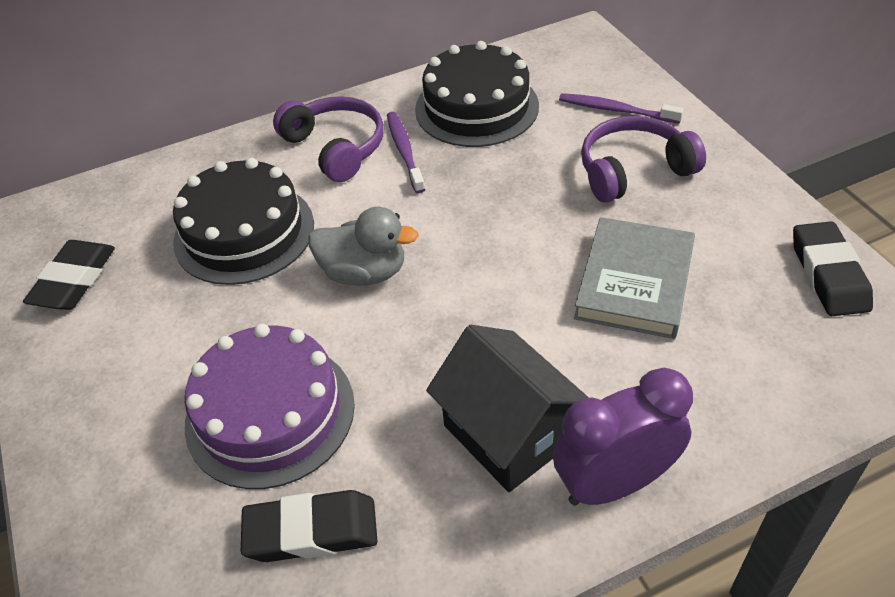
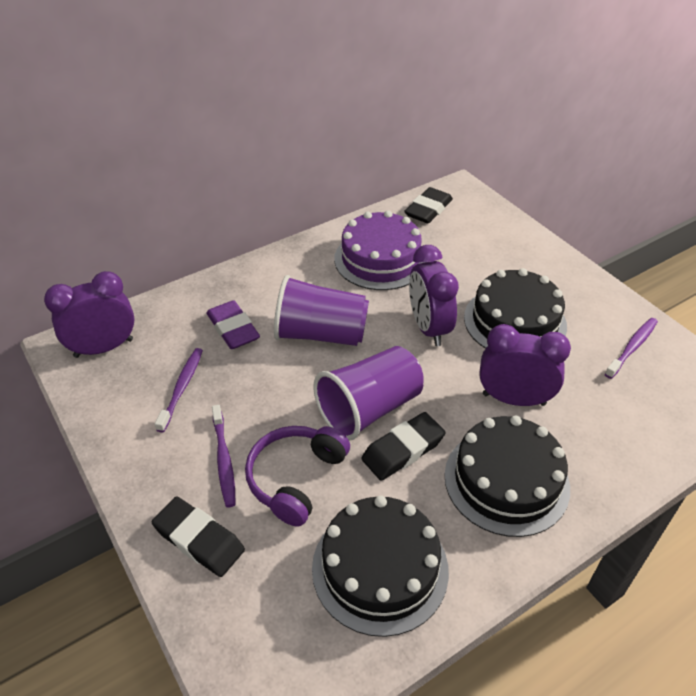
black cake: [173,158,314,285] [415,41,539,147] = 2 -> [312,495,449,637] [444,416,570,537] [464,268,567,349] = 3
black house: [426,325,589,492] = 1 -> none = 0
grey book: [574,217,695,339] = 1 -> none = 0
grey duck: [308,207,419,285] = 1 -> none = 0
purple clock: [553,368,693,506] = 1 -> [44,271,134,358] [409,245,459,346] [479,324,571,406] = 3
purple cup: none = 0 -> [274,275,369,346] [313,346,424,441] = 2
purple eraser: none = 0 -> [207,300,260,349] = 1
purple headphones: [273,96,384,182] [581,116,706,203] = 2 -> [245,426,350,527] = 1
purple toothbrush: [387,112,425,193] [559,93,684,124] = 2 -> [155,348,203,432] [212,405,236,507] [605,318,658,379] = 3

